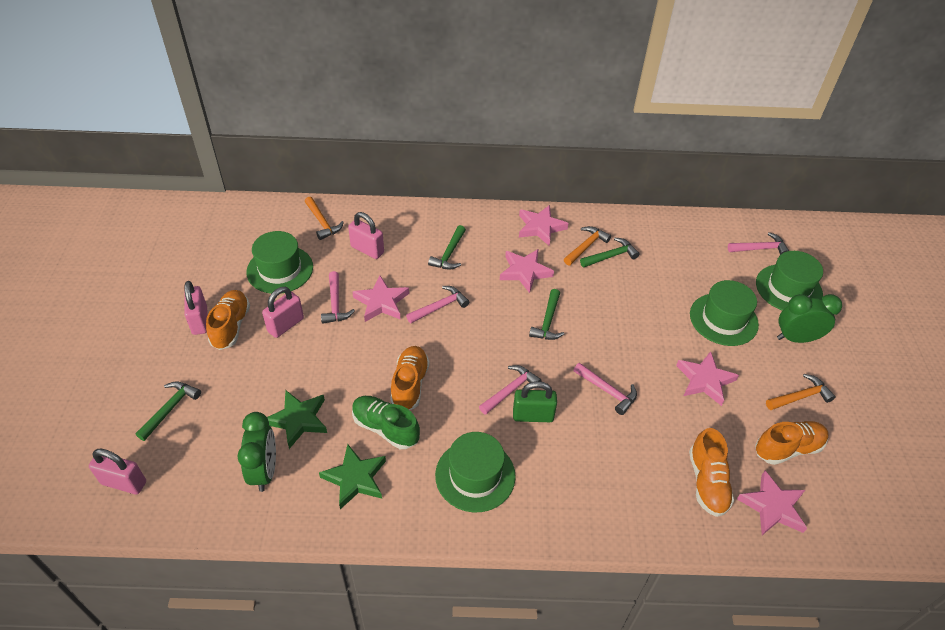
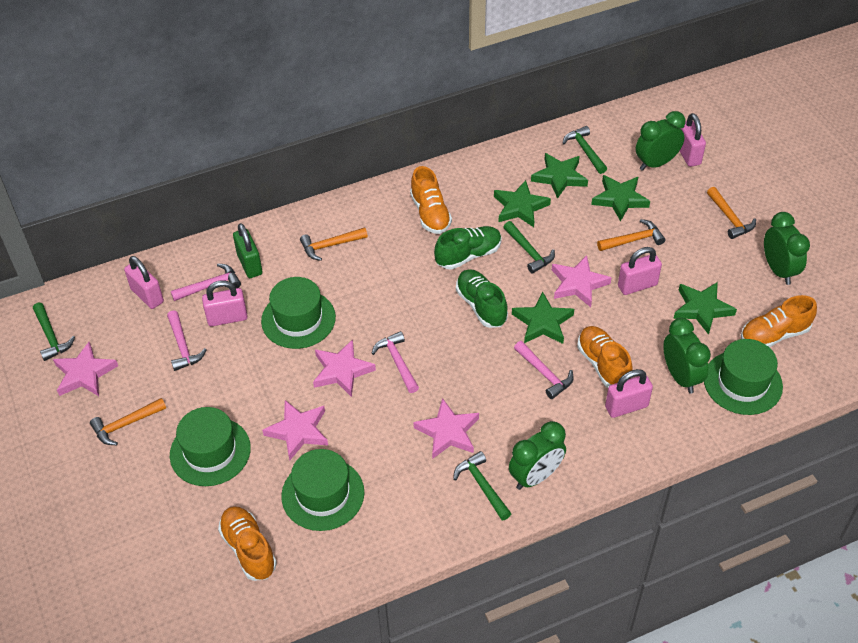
green clock: [237,412,276,492] [777,294,842,343] = 2 -> [509,421,566,490] [636,111,686,171] [663,318,711,394] [764,212,810,285] = 4
green shoe: [352,396,420,449] = 1 -> [434,226,502,270] [456,269,508,328] = 2
green star: [267,390,327,449] [319,444,386,509] = 2 -> [494,180,551,227] [512,291,574,344] [531,153,588,199] [591,175,650,222] [673,282,737,335] = 5
orange hammer: [305,197,344,240] [564,226,611,265] [766,374,836,410] = 3 -> [90,398,166,445] [300,227,368,261] [597,219,665,251] [707,187,756,239] = 4
pink hammer: [321,271,355,324] [406,286,469,323] [479,365,542,415] [573,363,637,415] [728,232,789,255] = 5 -> [167,310,207,371] [171,263,241,301] [371,331,419,393] [514,341,574,399] = 4
pink padlock: [89,448,146,495] [184,281,208,335] [262,287,304,338] [348,212,384,259] = 4 -> [124,256,164,309] [202,280,248,326] [605,369,653,418] [618,247,662,295] [680,113,706,167] = 5

